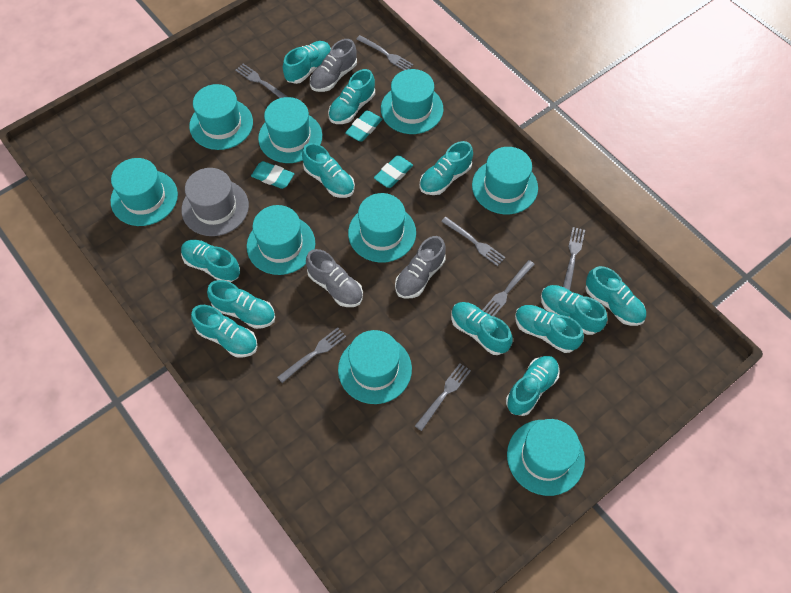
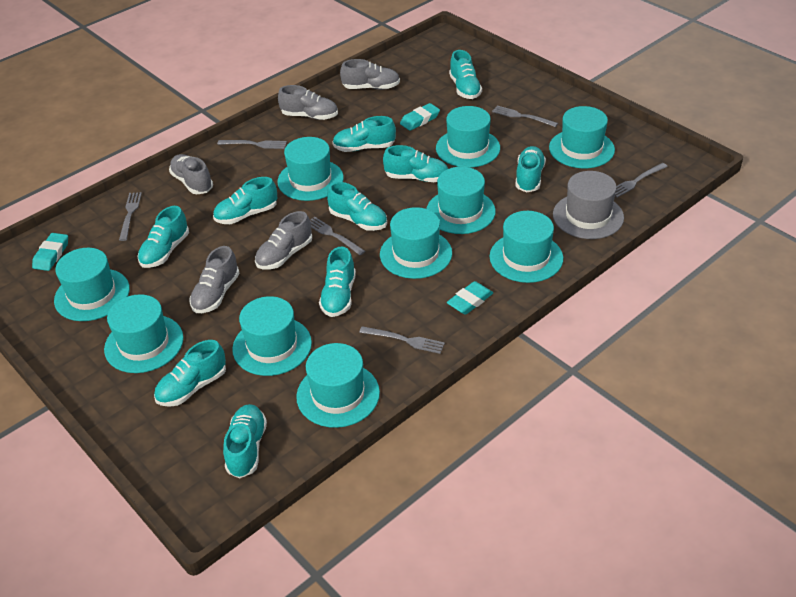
grey fork: [235,64,288,98] [277,327,346,383] [356,35,413,70] [415,363,471,431] [441,217,506,266] [482,260,535,316] [563,227,585,290] = 7 -> [119,192,142,241] [217,140,287,149] [310,217,365,255] [359,326,445,354] [492,105,558,127] [615,163,668,198] = 6
grey shoe: [306,249,363,307] [310,39,357,92] [395,236,446,298] = 3 -> [169,154,213,194] [189,246,240,313] [255,211,312,269] [278,85,338,120] [340,59,400,90] = 5
turquoise hat: [111,158,178,226] [189,84,253,150] [247,205,315,275] [258,97,322,163] [338,330,412,404] [348,193,416,263] [381,69,443,134] [472,147,538,214] [507,419,585,496] = 9 -> [54,248,130,321] [104,294,184,373] [232,296,312,376] [277,137,344,201] [296,343,380,428] [380,207,452,279] [426,167,496,234] [436,106,500,168] [489,211,563,283] [549,106,615,168] = 10
turquoise shoe: [181,240,240,282] [191,305,257,357] [207,280,275,329] [283,41,331,84] [302,143,355,198] [328,69,375,124] [419,141,473,195] [451,302,513,355] [506,356,560,416] [515,305,584,353] [541,285,607,335] [585,266,646,326] = 12 -> [137,206,189,268] [154,340,226,407] [213,177,277,224] [223,404,267,478] [319,246,356,317] [327,182,387,231] [332,116,396,152] [383,145,448,182] [449,50,482,99] [515,146,546,192] = 10

